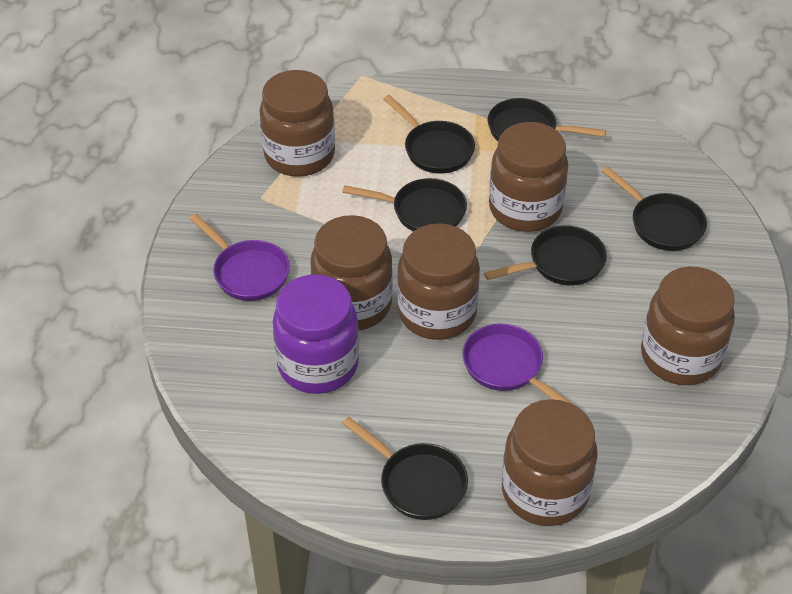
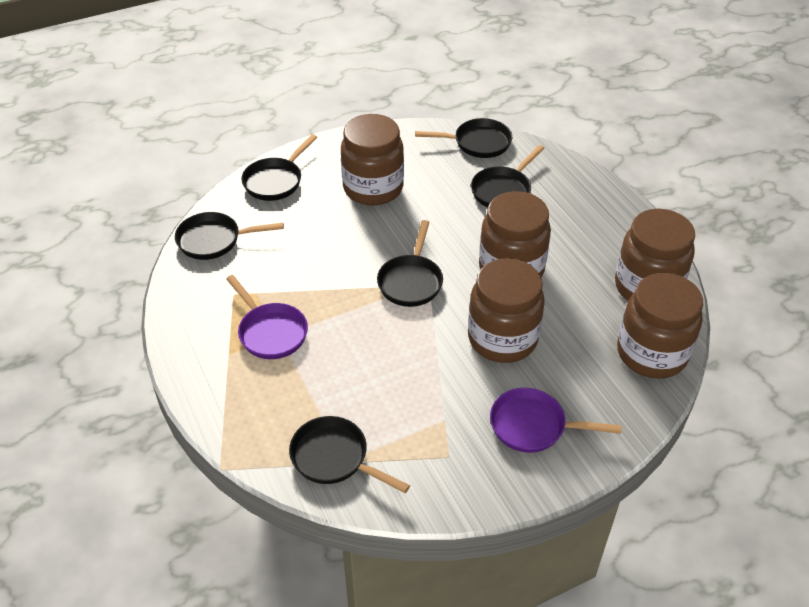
brown jar: [259,70,335,177] [310,215,393,330] [397,223,480,340] [489,122,568,232] [502,399,598,526] [641,267,735,385] = 6 -> [341,114,404,205] [468,258,545,363] [479,191,551,277] [615,209,695,301] [617,273,703,379] = 5
purple jar: [273,275,359,394] = 1 -> none = 0

